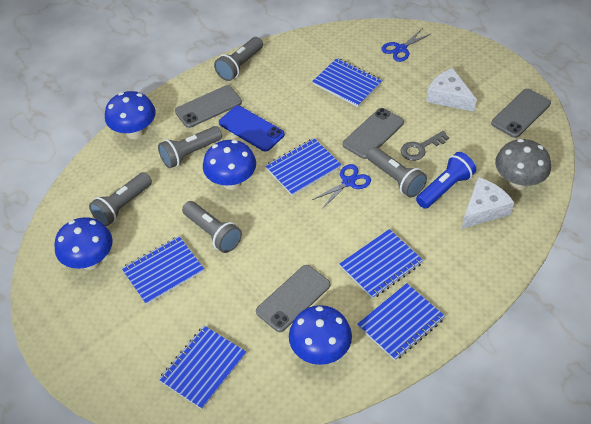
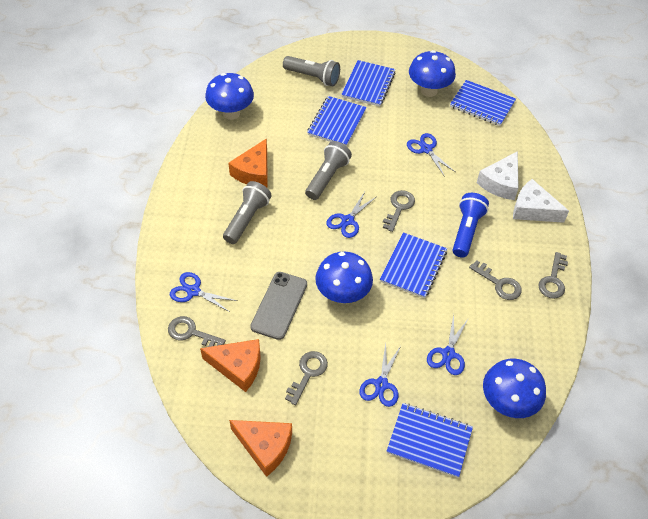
blue notebook: [122,236,204,305] [159,326,246,409] [265,138,341,196] [312,58,382,107] [340,229,423,299] [357,283,445,361] = 6 -> [307,96,367,146] [341,60,396,106] [380,232,447,298] [387,403,473,478] [450,80,516,126] = 5
blue phone: [219,106,285,151] = 1 -> none = 0
blue scissors: [312,164,371,209] [381,29,432,62] = 2 -> [170,272,237,312] [326,192,376,238] [359,343,401,407] [407,133,455,177] [427,314,469,375] = 5
grey flashlight: [89,172,152,226] [158,126,222,168] [182,201,242,253] [214,37,263,81] [367,147,427,198] = 5 -> [223,181,272,244] [283,56,340,86] [305,141,352,200] = 3
grey key: [401,131,449,161] = 1 -> [168,316,226,347] [285,351,328,405] [383,190,415,232] [469,260,522,300] [538,252,568,299] = 5
grey mushroom: [495,139,551,190] = 1 -> none = 0
grey phone: [175,85,242,128] [256,265,330,332] [343,108,404,159] [491,89,551,138] = 4 -> [250,272,307,340] = 1
orange cheese: none = 0 -> [200,339,261,392] [228,138,268,187] [229,420,292,477] = 3

